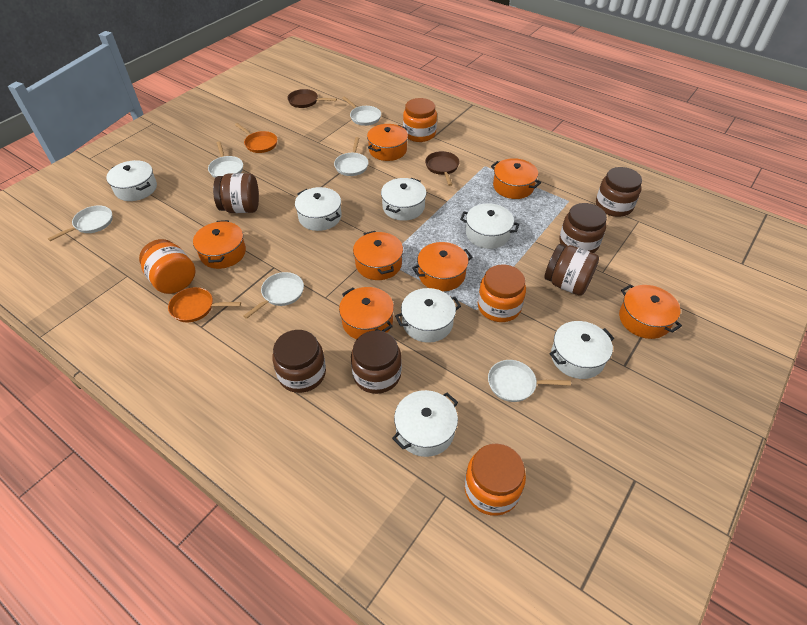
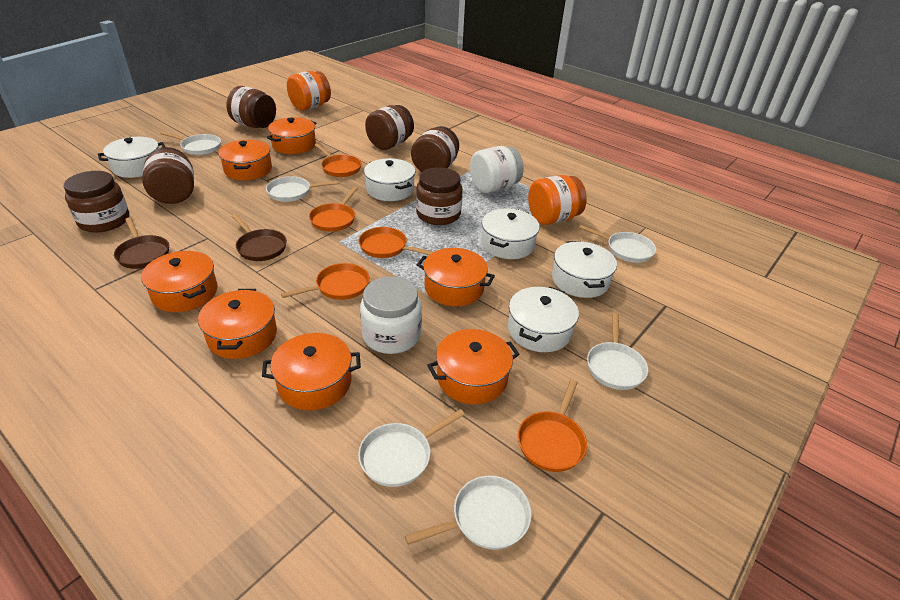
orange jar: [139,239,196,294] [403,98,437,142] [464,443,526,516] [478,264,526,322] = 4 -> [287,71,331,111] [528,175,587,225] = 2
orange pan: [168,287,241,322] [235,123,277,153] = 2 -> [281,263,369,300] [309,187,358,232] [315,143,361,177] [358,227,433,258] [518,379,587,472] = 5
white jar: none = 0 -> [360,277,422,354] [470,146,524,193] = 2
white pot: [106,160,157,201] [295,187,342,231] [381,178,426,221] [392,390,458,457] [395,288,461,343] [460,203,519,249] [550,321,614,379] = 7 -> [98,137,165,178] [364,158,415,201] [481,208,540,259] [508,287,579,352] [552,241,617,298] = 5

